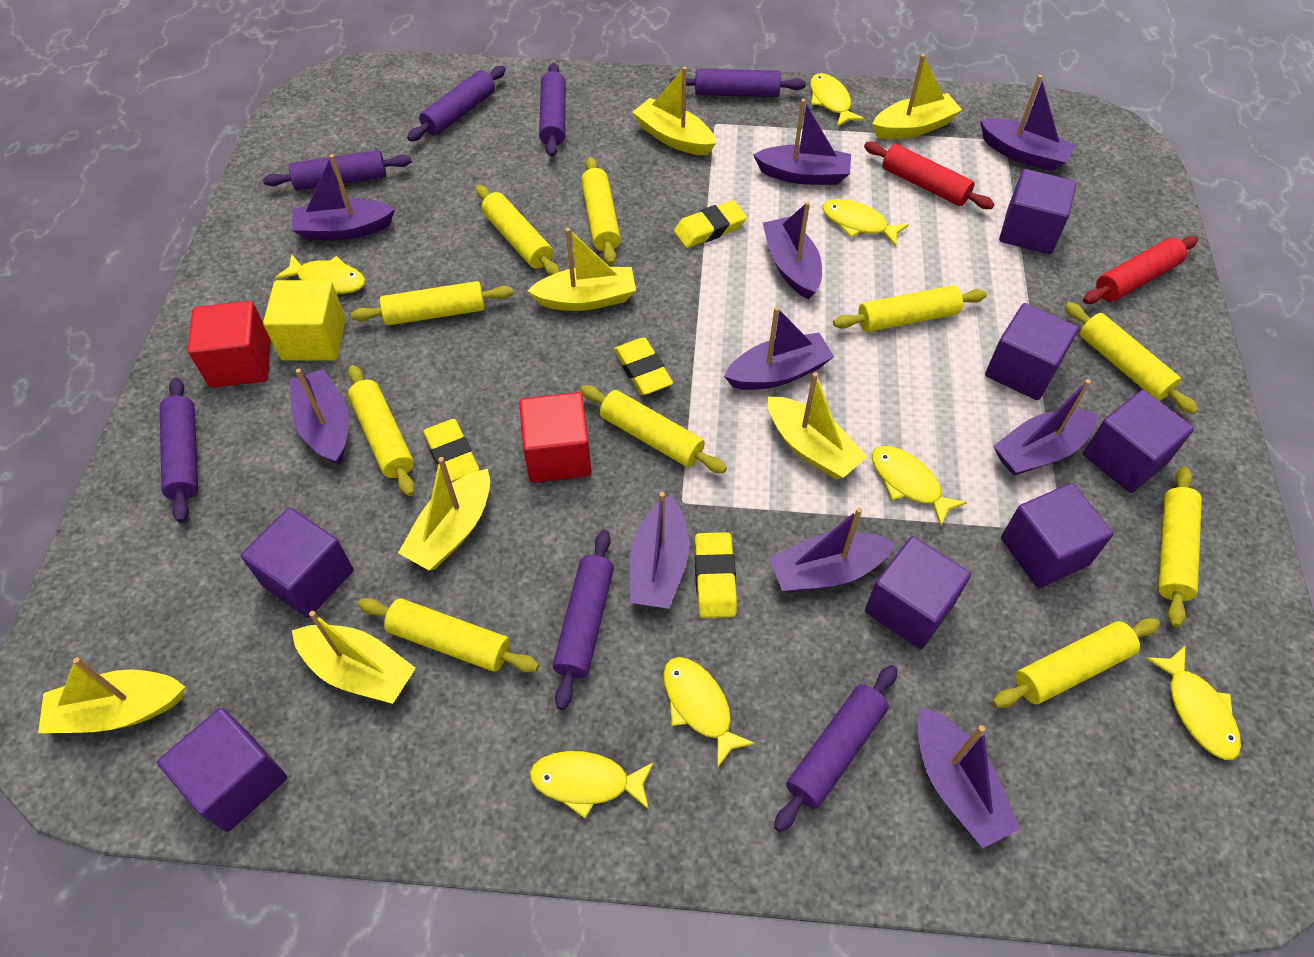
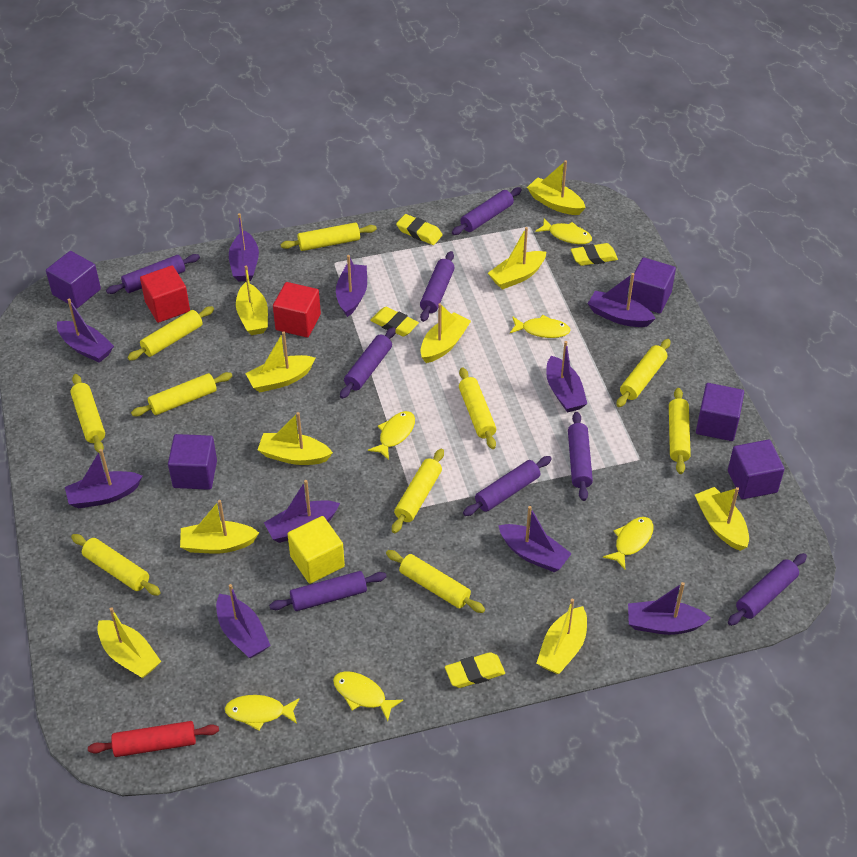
purple cube: [157,708,287,832] [241,508,353,618] [865,536,971,649] [985,303,1079,400] [999,169,1077,254] [1001,483,1113,588] [1083,390,1194,493] = 7 -> [46,251,101,308] [168,434,217,490] [631,257,676,314] [696,383,744,441] [728,440,785,499] = 5
purple rolling pin: [160,377,198,523] [263,150,412,191] [407,66,506,142] [539,63,566,157] [553,530,614,710] [670,69,806,97] [774,665,898,832] = 7 -> [106,254,200,294] [269,571,387,611] [340,327,396,399] [420,251,455,322] [452,187,522,235] [463,456,552,516] [568,412,593,501] [728,553,807,626] = 8
red rolling pin: [864,142,995,209] [1083,236,1198,304] = 2 -> [88,721,219,757] = 1
yellow boat: [38,657,185,733] [292,611,416,704] [398,457,490,570] [528,228,636,311] [632,66,716,155] [767,372,867,479] [873,54,962,139] = 7 -> [97,607,161,678] [180,500,259,554] [236,266,268,335] [245,331,315,392] [258,412,333,465] [420,303,471,363] [488,227,546,290] [527,160,586,215] [537,599,587,674] [695,487,749,551] = 10
yellow fish: [275,254,365,294] [530,751,654,818] [663,657,756,768] [810,73,865,127] [822,199,909,246] [872,446,967,526] [1146,646,1241,760] = 7 -> [225,695,299,731] [333,671,403,721] [368,411,415,460] [510,315,571,338] [535,218,592,244] [603,517,654,569] = 6

